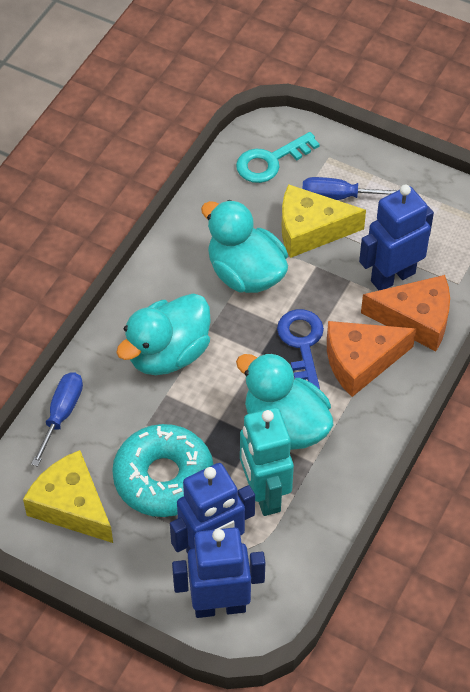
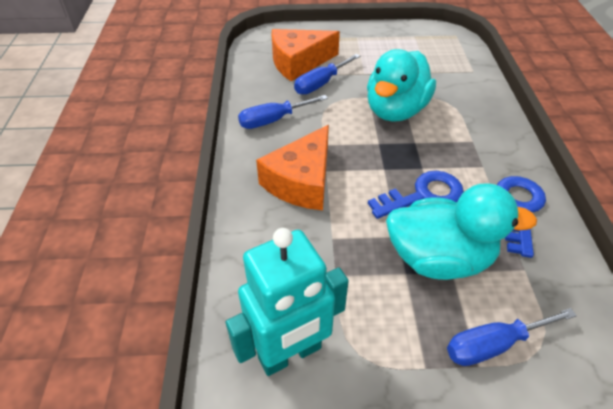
blue key: [277,309,324,389] = 1 -> [368,171,464,219] [497,176,546,258] = 2
blue robot: [170,463,255,554] [172,527,265,618] [359,184,434,290] = 3 -> none = 0
blue screwdriver: [31,372,83,467] [302,177,398,200] = 2 -> [238,95,328,129] [294,54,360,95] [447,308,577,366] = 3
turquoise donut: [112,424,214,517] = 1 -> none = 0
turquoise duck: [116,293,211,375] [201,200,288,293] [236,352,333,450] = 3 -> [367,49,436,122] [386,183,537,280] = 2
turquoise key: [236,132,320,183] = 1 -> none = 0
yellow cheese: [23,450,113,543] [282,184,366,258] = 2 -> none = 0

